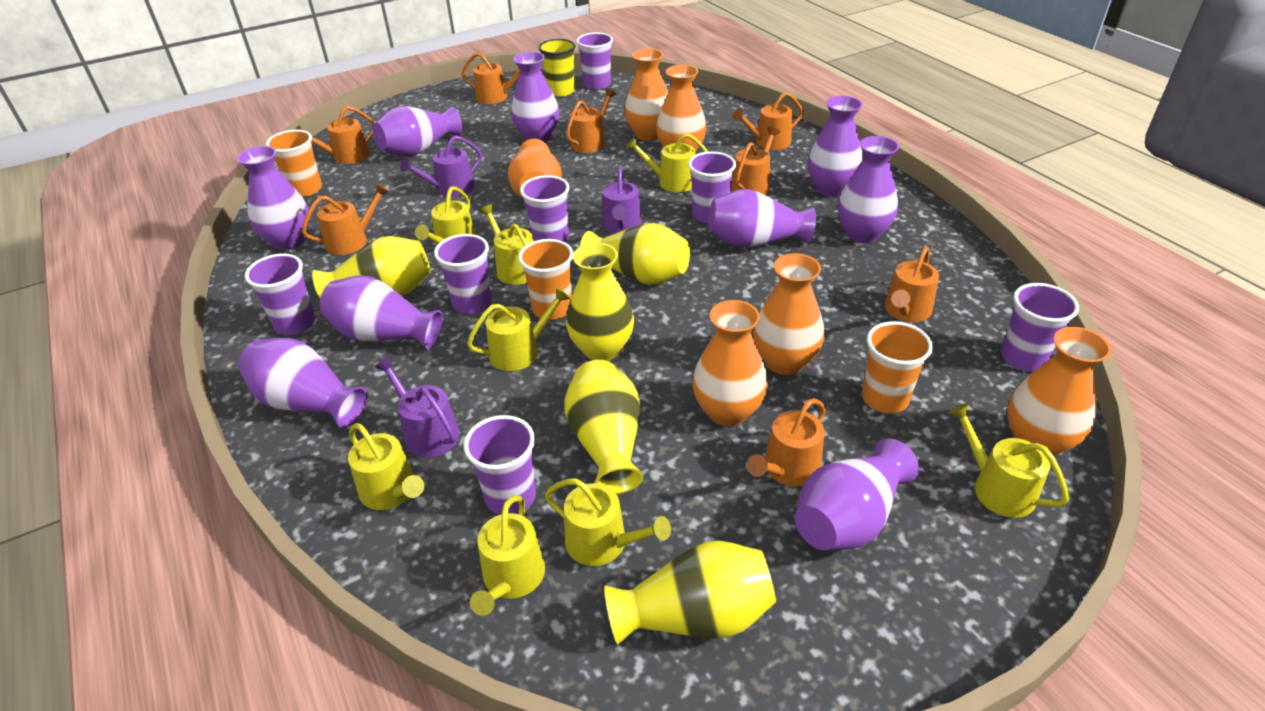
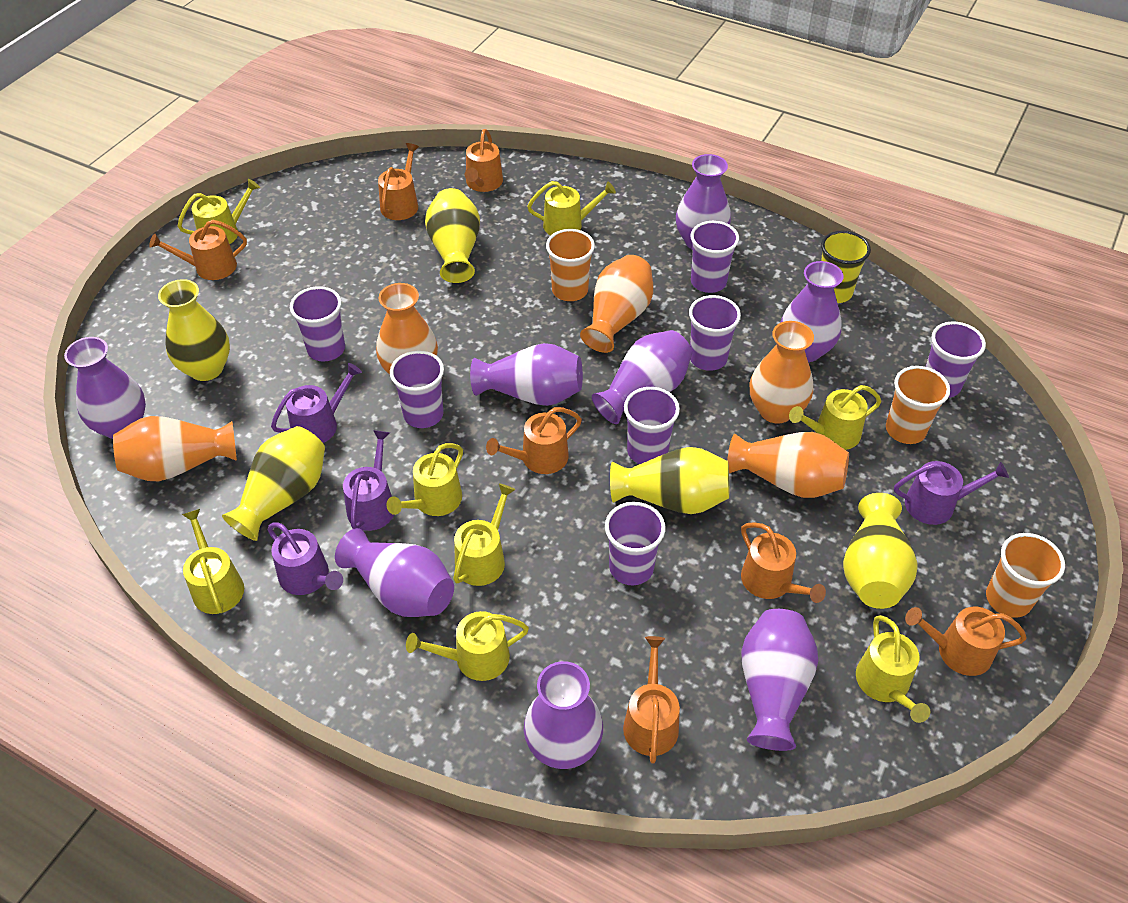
orange vase: [508,139,562,199] [625,48,668,141] [656,64,706,153] [692,300,768,426] [753,253,824,375] [1007,327,1112,456] = 6 -> [113,416,237,481] [376,283,438,375] [580,255,653,353] [727,432,849,498] [750,321,814,424] = 5
orange watering can: [295,106,375,164] [302,183,389,255] [462,52,520,104] [566,88,616,153] [731,126,780,195] [733,92,804,150] [747,398,826,486] [885,247,939,322] = 8 -> [149,220,247,280] [378,143,419,220] [465,129,503,192] [486,407,582,474] [623,636,680,764] [741,522,826,603] [905,607,1027,676] = 7
purple vase: [237,146,310,250] [238,338,368,428] [320,275,443,349] [373,106,462,157] [511,52,560,142] [709,189,816,248] [795,439,919,550] [808,96,863,197] [838,136,899,243] = 9 -> [64,337,146,439] [335,528,454,617] [470,343,583,406] [524,661,603,769] [592,330,692,424] [676,154,731,250] [741,609,818,751] [781,261,844,362] = 8
purple watering can: [375,357,460,457] [400,135,482,197] [602,167,642,234] = 3 -> [267,523,343,595] [271,363,362,443] [343,430,394,531] [894,461,1009,525] = 4

